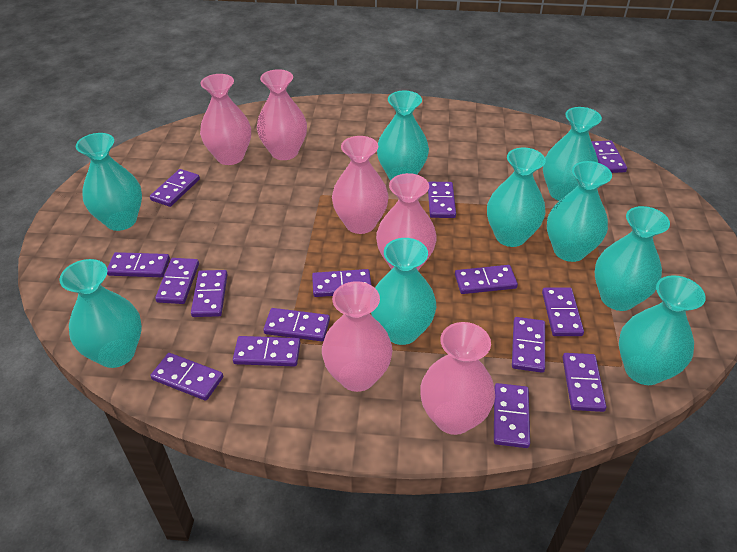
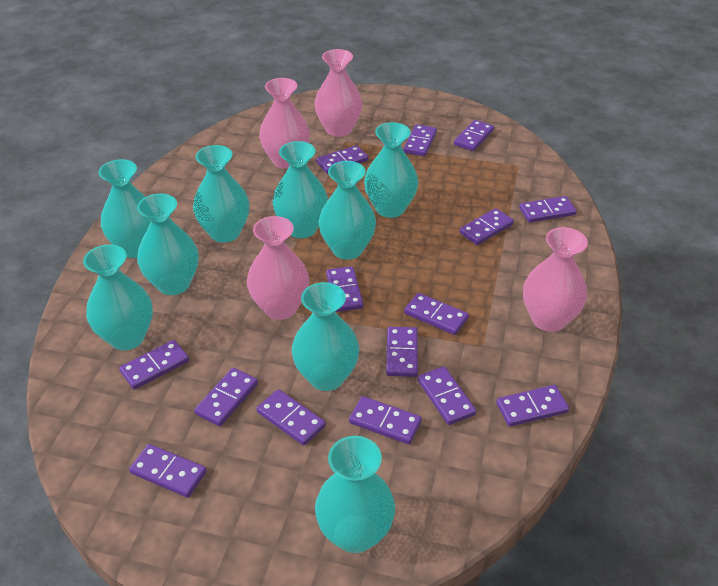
pink vase: [200,74,251,165] [257,69,307,160] [322,281,393,392] [332,136,389,234] [376,173,437,270] [420,322,495,435] = 6 -> [247,216,309,320] [259,78,310,169] [314,49,363,137] [523,227,588,332] = 4

